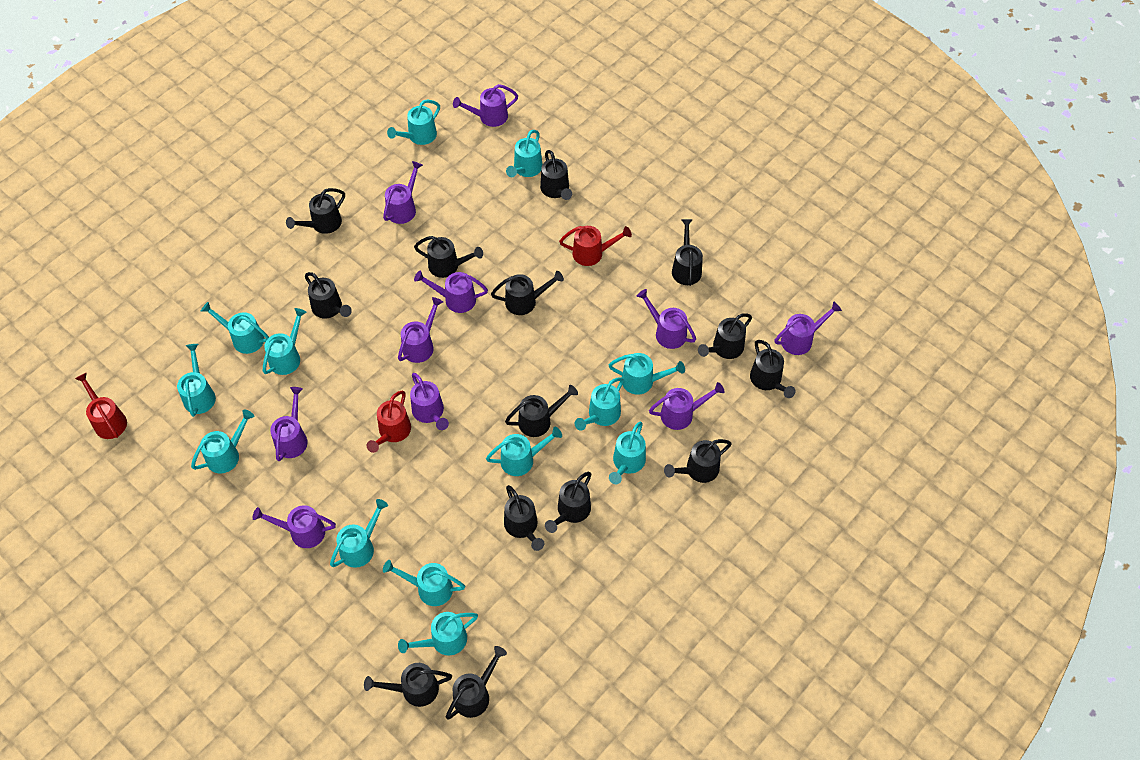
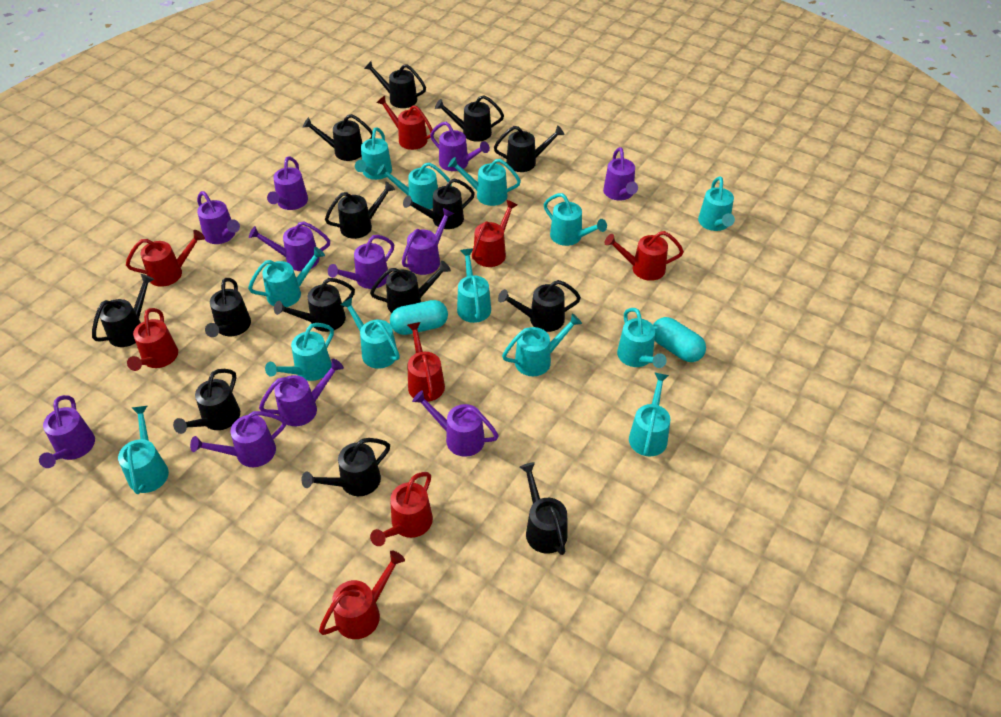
purple watering can: [253,505,336,548] [270,387,308,461] [383,161,423,224] [398,297,443,363] [410,373,449,430] [414,271,488,313] [453,84,518,127] [637,289,696,349] [649,382,725,430] [774,302,842,355] = 10 -> [39,395,95,468] [190,411,286,467] [197,191,240,244] [249,221,330,271] [259,359,344,426] [267,156,308,210] [328,235,394,289] [402,208,454,275] [412,390,499,457] [430,122,490,171] [603,147,638,200] = 11
red watering can: [75,372,127,439] [367,391,411,453] [559,226,632,266] = 3 -> [126,230,205,287] [127,308,178,371] [319,551,405,639] [370,472,433,546] [376,96,433,150] [407,322,445,402] [472,200,517,267] [605,231,684,281] = 8
turquoise capsule: none = 0 -> [390,300,448,335] [653,317,706,362] = 2

